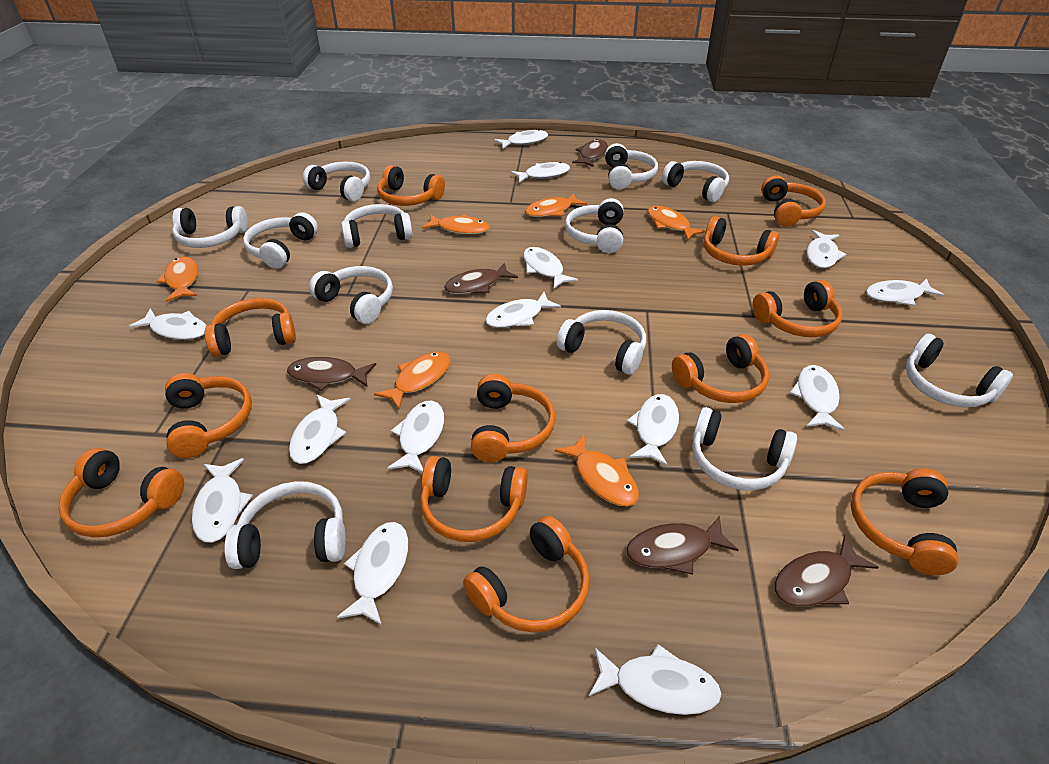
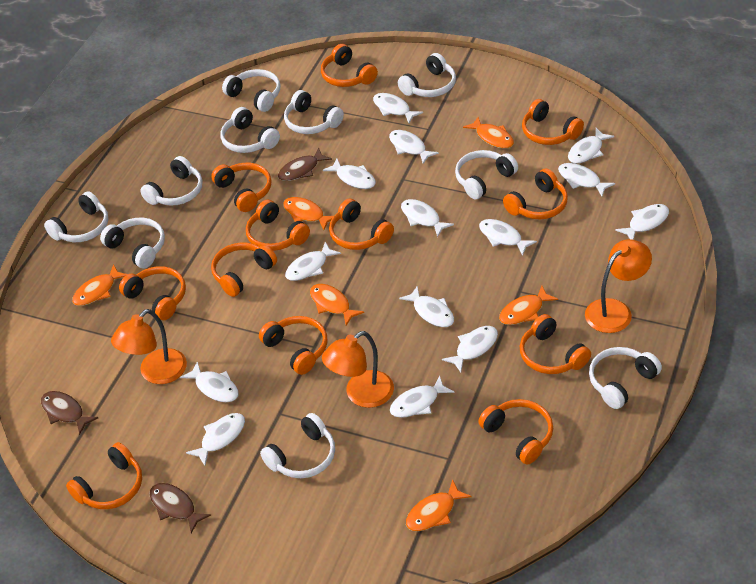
brown fish: [287,357,376,391] [444,263,518,294] [572,139,608,167] [626,516,739,575] [774,535,879,607] = 5 -> [41,391,98,435] [149,483,211,533] [278,148,332,181] = 3
orange lamp: none = 0 -> [111,309,187,384] [322,331,394,408] [585,239,652,333] = 3
white headphones: [172,206,248,248] [224,481,346,569] [243,212,318,268] [303,162,370,202] [309,266,393,324] [341,204,413,248] [557,310,646,375] [565,198,623,253] [605,143,658,189] [662,161,729,202] [692,407,797,490] [906,334,1013,407] = 12 -> [44,191,108,242] [100,218,165,268] [140,156,203,206] [221,107,280,153] [222,69,280,112] [260,413,335,478] [284,90,344,134] [398,53,456,97] [455,150,518,199] [589,347,662,409] = 10

